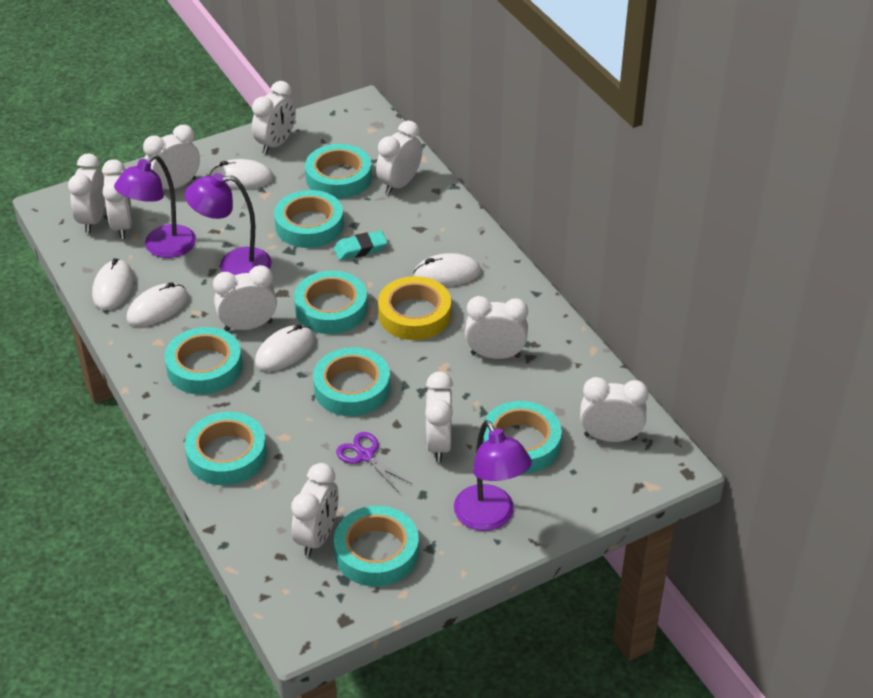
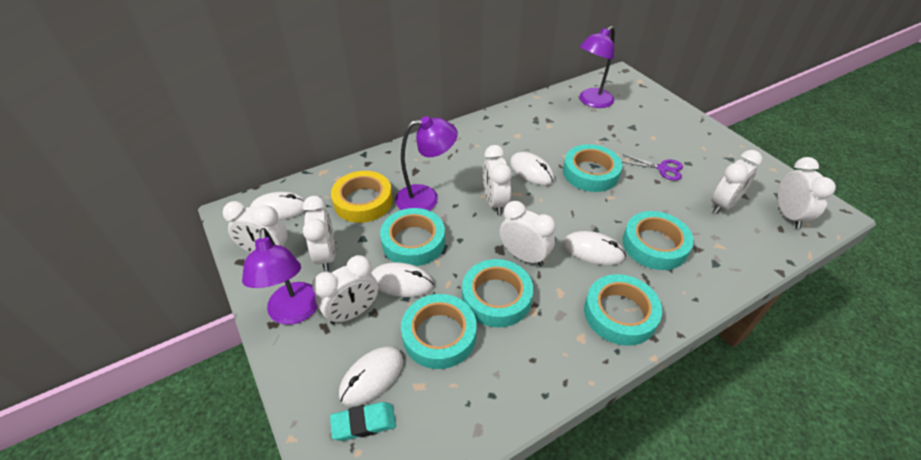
turquoise tape: [164,327,242,395] [185,412,267,485] [274,190,344,248] [294,271,367,334] [305,144,372,199] [313,347,390,416] [334,506,419,587] [482,401,562,474] = 8 -> [380,208,445,266] [401,294,477,369] [462,259,533,327] [563,144,622,192] [584,274,662,346] [622,211,694,270] = 6
white clock: [68,153,105,233] [102,159,133,239] [143,125,200,189] [213,265,277,331] [252,81,296,154] [291,463,338,556] [376,121,422,195] [425,372,453,462] [465,296,528,359] [580,377,649,442] = 10 -> [222,201,288,253] [303,196,335,271] [312,255,378,325] [483,145,512,215] [499,201,556,266] [711,150,762,214] [778,157,836,229] = 7

